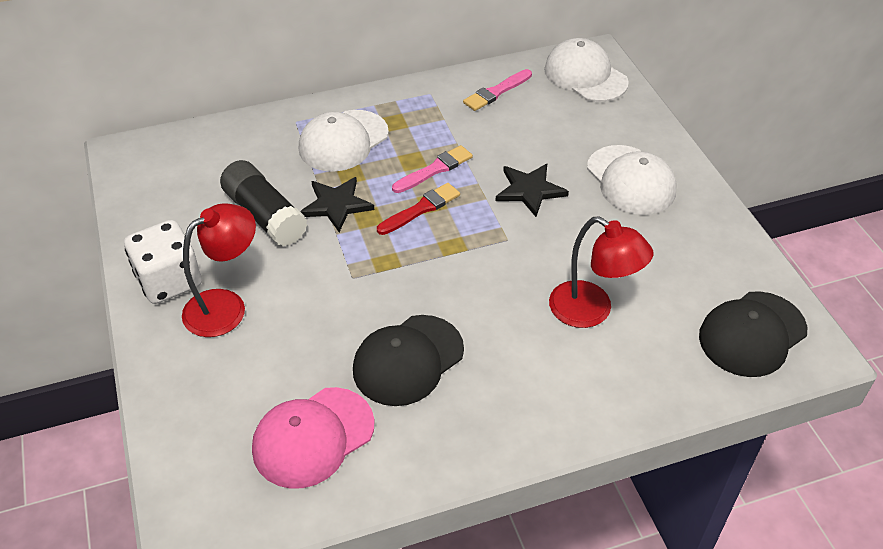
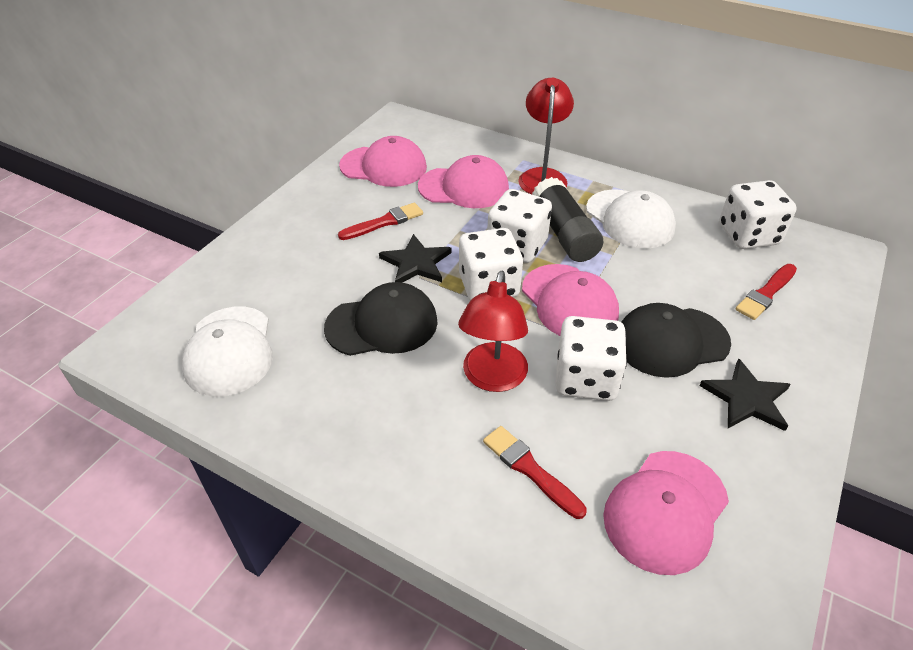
pink brush: [392,145,473,193] [463,69,532,111] = 2 -> none = 0
pink cap: [252,387,375,489] = 1 -> [339,136,427,187] [418,155,509,208] [522,264,619,336] [603,451,729,575] = 4
red brush: [377,183,460,235] = 1 -> [338,203,423,240] [483,426,586,519] [735,264,797,320] = 3
white cap: [299,110,389,172] [544,38,629,102] [587,145,677,215] = 3 -> [182,307,273,397] [586,189,676,249] = 2
white dice: [124,220,202,304] = 1 -> [459,228,523,301] [487,189,552,263] [556,316,627,401] [719,180,797,249] = 4

